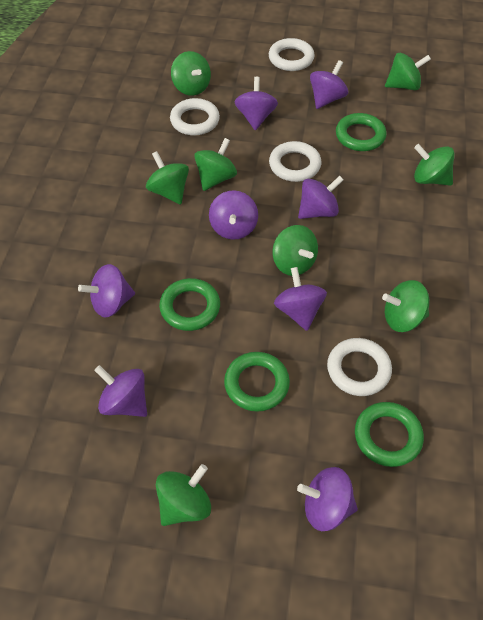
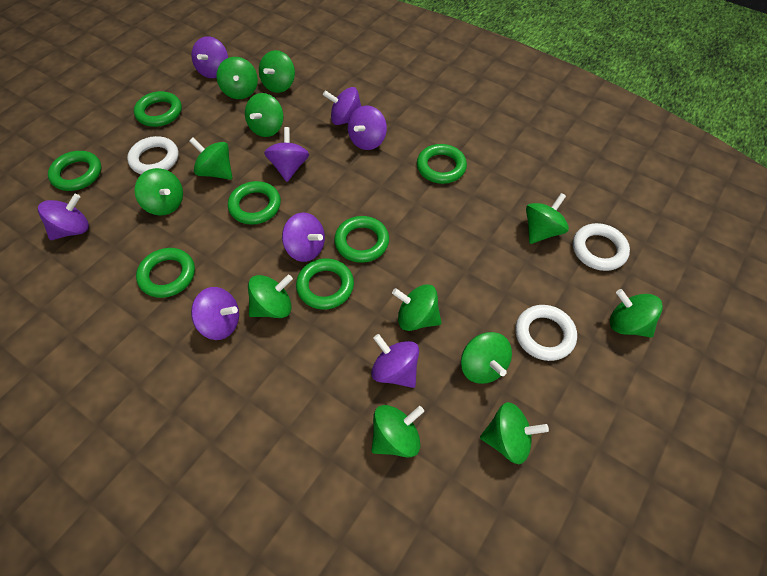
green ring: [159,278,220,331] [224,352,290,412] [336,113,387,151] [355,402,424,467] = 4 -> [48,151,101,191] [134,91,182,127] [136,248,195,298] [228,181,281,225] [296,258,354,310] [334,216,389,263] [417,144,467,184] = 7
green spinning top: [146,151,189,204] [156,464,211,526] [171,51,211,96] [194,138,237,191] [273,225,318,276] [382,280,429,332] [385,53,431,90] [414,144,454,186] = 8 -> [134,168,183,216] [189,137,232,180] [216,57,258,99] [245,93,283,137] [248,275,293,318] [259,50,295,93] [371,405,424,457] [392,284,442,331] [461,332,512,384] [480,402,549,464] [526,193,569,244] [610,289,663,338] = 12
white ring: [170,98,220,135] [269,38,315,71] [269,141,321,182] [327,338,392,396] = 4 -> [127,136,179,174] [515,305,577,361] [573,223,630,271] = 3

